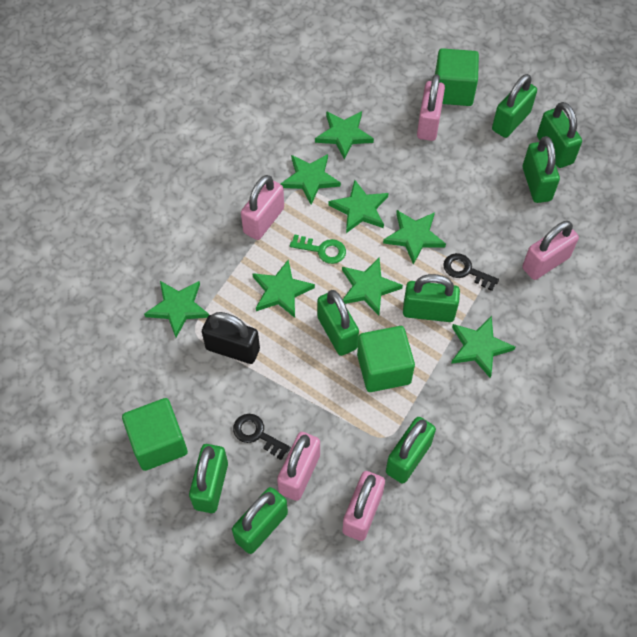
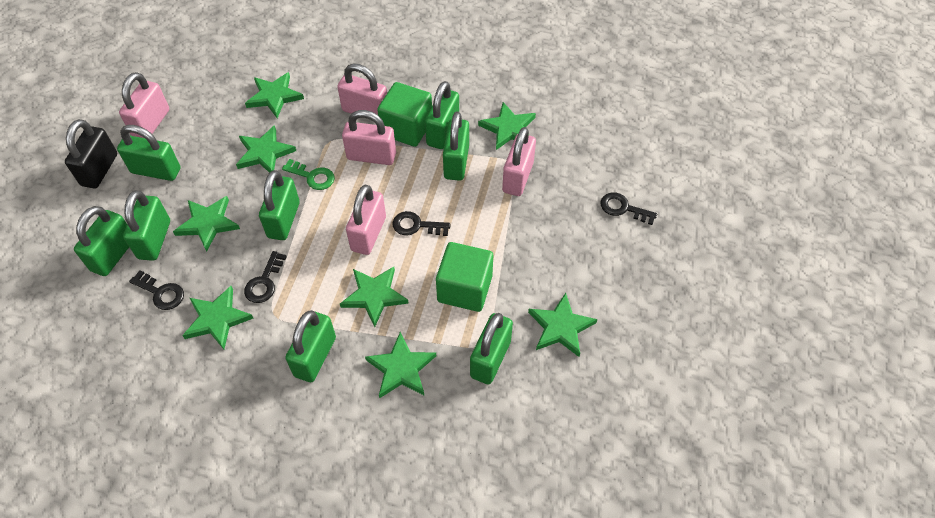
black key: [233,414,291,460] [443,253,499,291] = 2 -> [129,270,184,310] [244,251,287,303] [392,211,451,236] [600,192,657,225] = 4
green cube: [122,398,188,471] [357,326,415,392] [435,48,479,106] = 3 -> [377,82,432,147] [436,242,493,312] = 2

